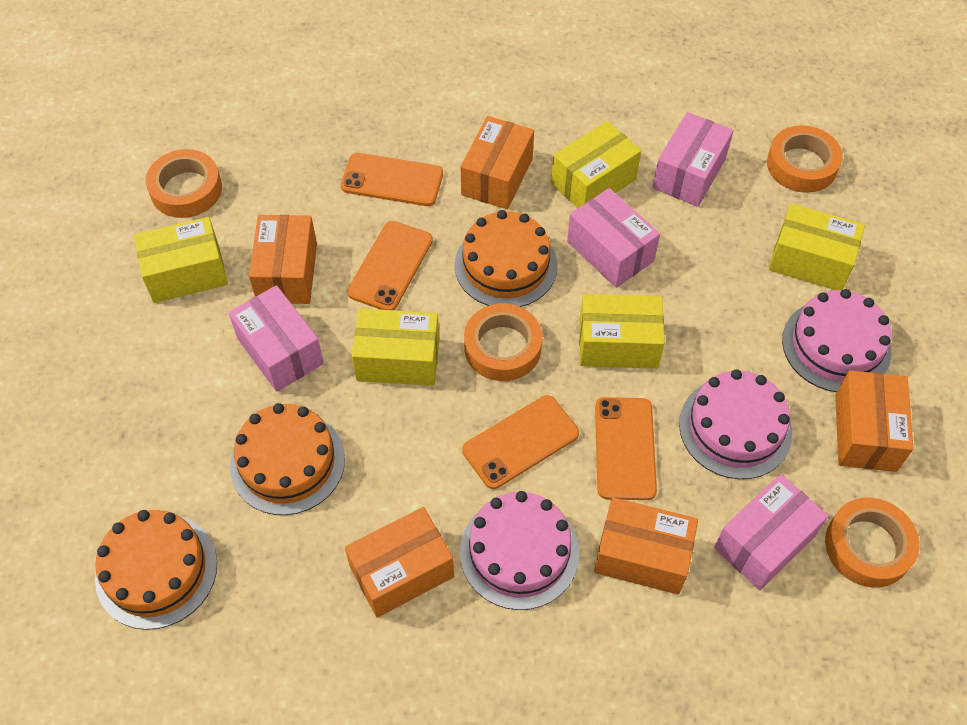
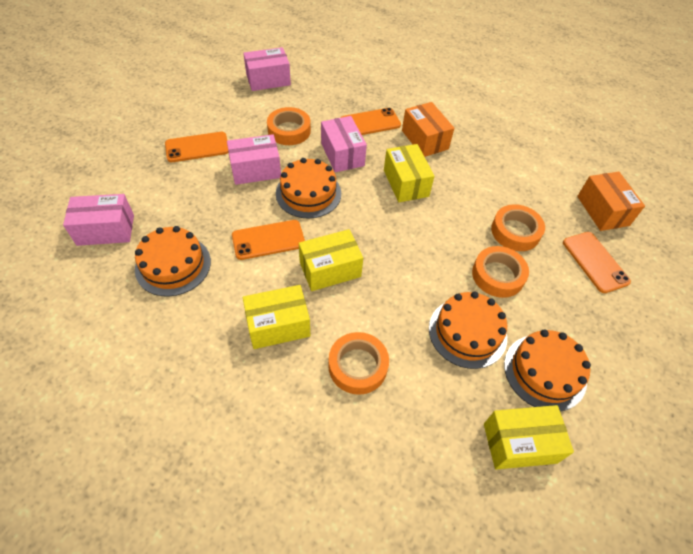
orange box: [249,215,317,304] [345,507,454,618] [461,116,534,210] [594,497,698,595] [835,370,914,472] = 5 -> [402,102,454,157] [577,172,645,231] = 2
orange cake: [95,510,217,630] [230,403,345,515] [454,210,558,307] = 3 -> [135,226,211,297] [276,158,341,219] [429,292,507,369] [504,330,591,412] = 4
pink cake: [460,491,579,610] [679,369,792,479] [782,289,892,392] = 3 -> none = 0
yellow box: [134,217,228,303] [352,308,439,386] [551,121,641,208] [579,294,665,369] [769,203,865,290] = 5 -> [243,285,310,349] [299,229,363,291] [384,144,434,202] [484,405,574,470] = 4

